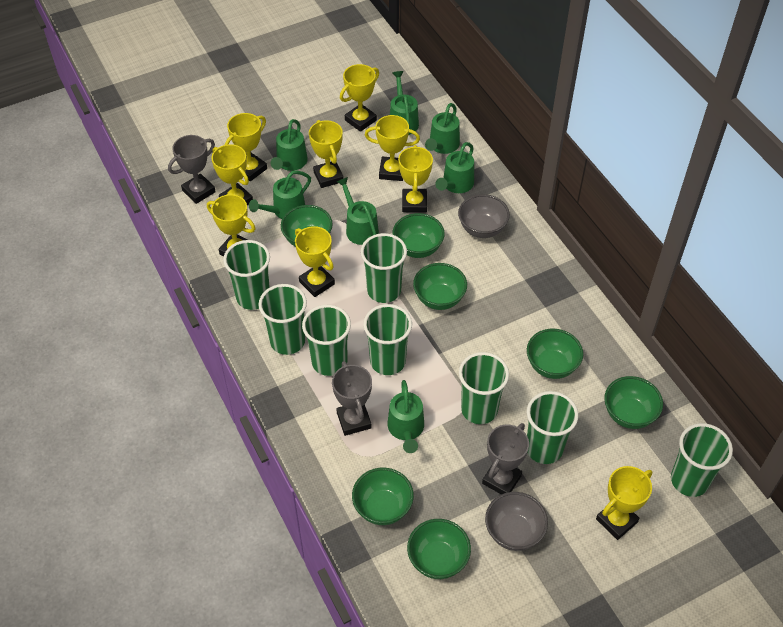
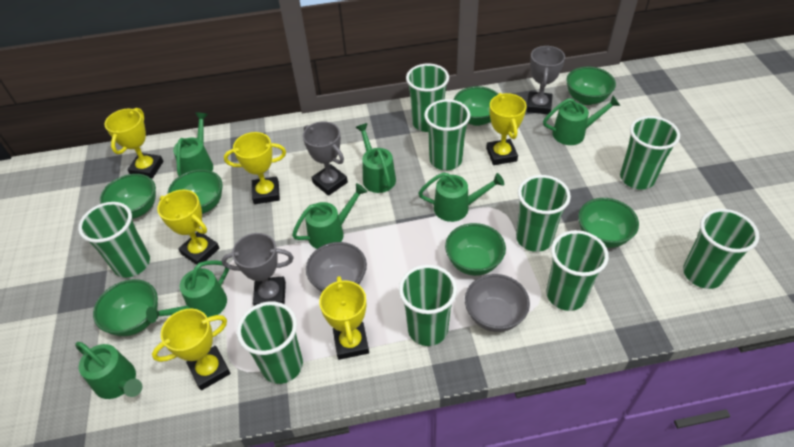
green cup: [223,240,270,310] [258,284,307,355] [302,305,351,376] [361,233,407,303] [363,304,412,375] [459,352,509,424] [527,391,578,464] [671,423,733,497] = 8 -> [78,202,150,278] [237,302,303,384] [399,265,457,346] [406,63,449,132] [424,99,470,171] [516,175,571,252] [546,230,609,311] [620,116,680,190] [683,209,759,289] = 9
yellow trophy: [207,194,256,256] [211,144,253,205] [225,113,267,181] [295,226,335,297] [309,120,344,188] [340,64,379,132] [365,115,420,181] [398,145,433,212] [596,466,652,540] = 9 -> [105,108,163,179] [152,309,231,390] [157,190,219,265] [224,132,286,204] [319,276,369,360] [486,93,526,165] = 6

